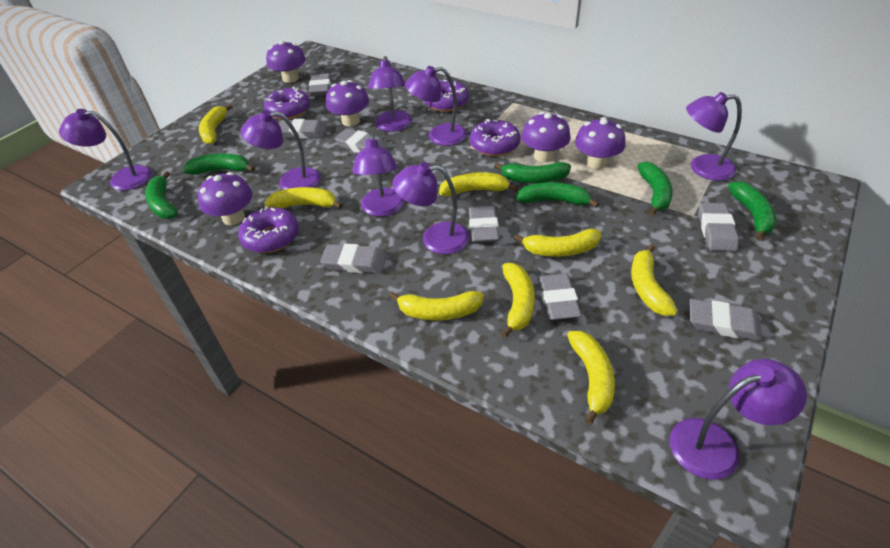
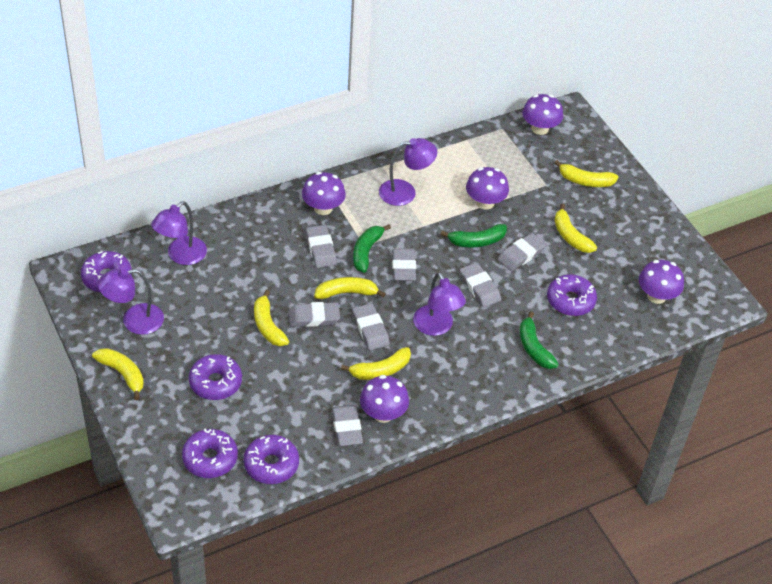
green banana: [145,171,178,219] [183,153,255,175] [494,162,571,183] [516,182,599,208] [637,162,673,216] [728,181,776,241] = 6 -> [353,224,391,273] [441,224,507,247] [520,311,559,369] = 3
grey eraser: [279,119,327,139] [309,73,331,96] [320,244,386,273] [335,128,387,153] [469,206,500,243] [537,273,582,320] [690,299,762,341] [698,203,739,251] = 8 -> [289,302,340,327] [306,225,337,268] [332,405,363,446] [352,303,390,350] [392,248,416,281] [460,263,501,307] [498,233,546,271] = 7
purple donut: [238,206,299,253] [264,87,310,120] [424,80,469,112] [470,119,520,156] = 4 -> [81,251,132,292] [182,428,238,478] [189,354,242,400] [244,435,299,484] [547,274,597,316] = 5
purple lamp: [59,109,152,191] [240,110,321,190] [352,133,404,216] [368,56,412,132] [392,162,470,254] [405,66,467,146] [670,359,807,480] [686,92,742,181] = 8 -> [98,268,164,335] [151,201,207,265] [379,138,437,206] [413,272,466,336] = 4
yellow banana: [199,104,233,144] [264,187,343,209] [389,291,484,320] [439,172,518,196] [501,263,535,338] [514,229,601,257] [567,331,615,425] [631,244,678,316] = 8 -> [92,348,144,400] [254,290,289,346] [314,277,385,299] [341,347,411,380] [554,204,597,253] [555,160,618,187] = 6

